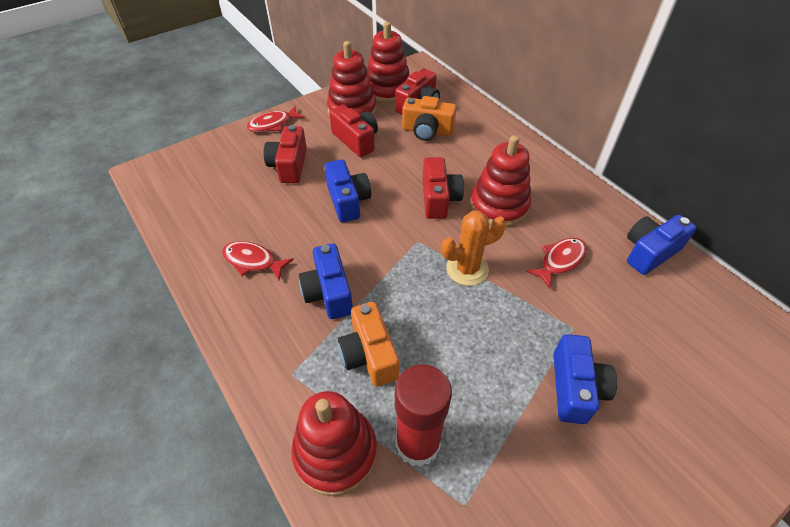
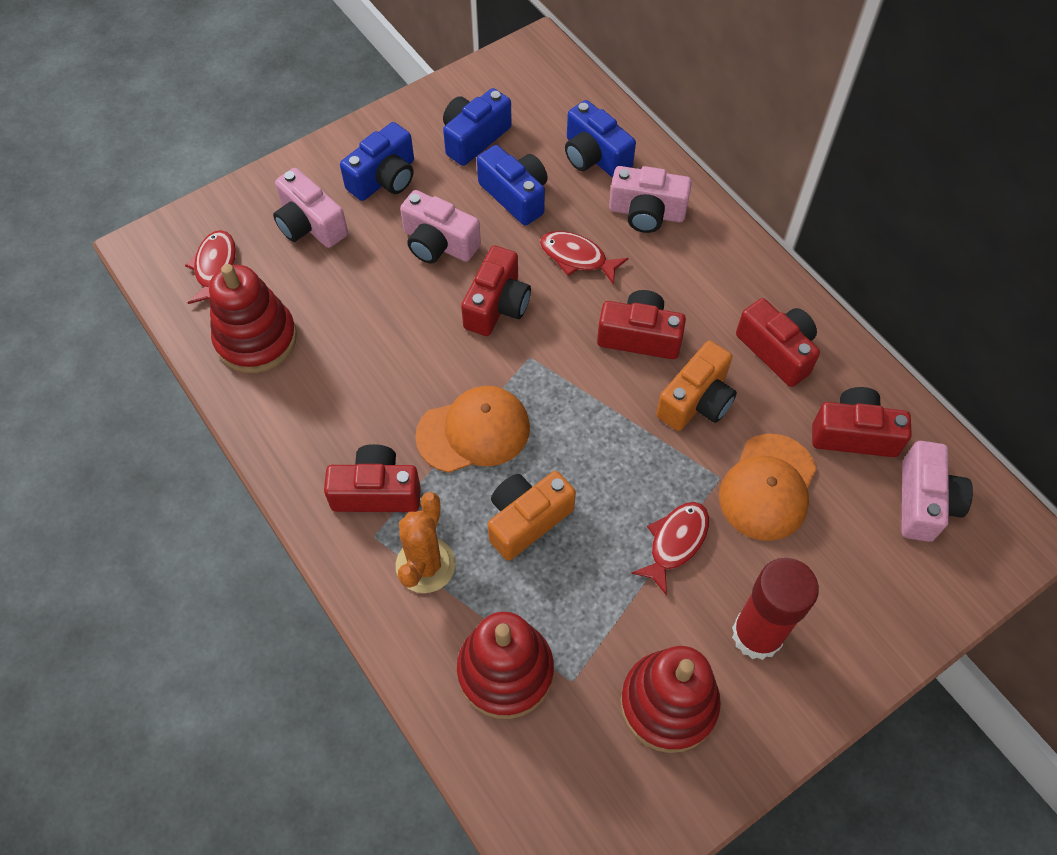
orange cap: none = 0 -> [415,386,530,473] [719,434,817,541] = 2
pink camera: none = 0 -> [273,168,348,248] [400,190,481,264] [609,166,692,233] [901,441,973,542] = 4
red camera: [264,125,307,183] [329,104,378,157] [395,69,440,114] [422,157,464,219] = 4 -> [324,444,421,512] [461,246,531,336] [597,290,686,359] [736,298,820,387] [812,387,912,457] = 5
red stacking toy: [291,391,377,496] [327,41,377,116] [367,22,409,103] [470,135,531,227] = 4 -> [209,264,297,373] [457,612,554,719] [620,646,721,753] = 3

